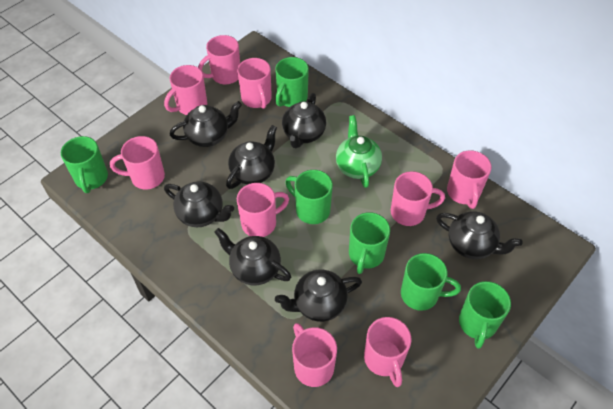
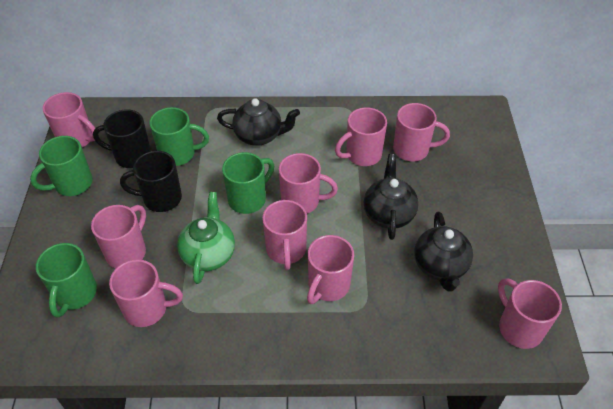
black mug: none = 0 -> [93,109,151,168] [120,151,182,212] = 2
black teapot: [164,181,234,227] [169,101,242,147] [214,228,291,286] [226,125,277,189] [275,270,362,322] [282,93,326,148] [436,211,523,259] = 7 -> [217,98,300,146] [364,154,418,240] [414,212,473,291] = 3
green mug: [61,136,108,193] [275,57,309,107] [285,170,333,224] [349,212,390,274] [401,253,461,311] [459,281,511,349] = 6 -> [30,136,93,196] [36,243,97,318] [149,107,209,166] [222,152,274,214] = 4

